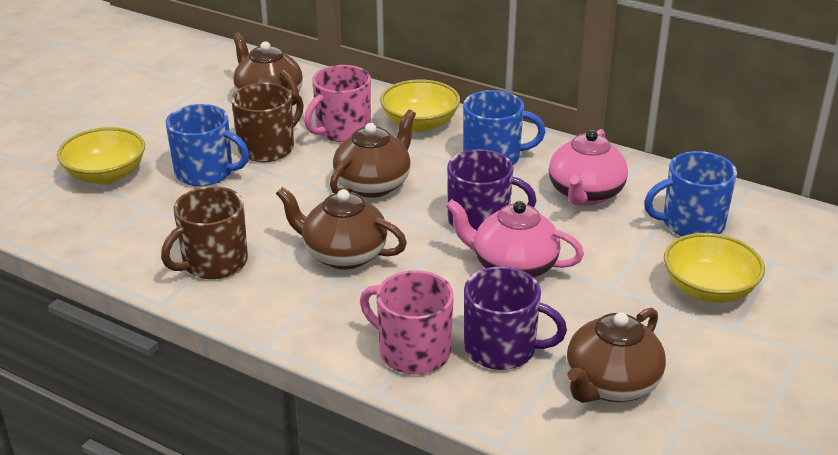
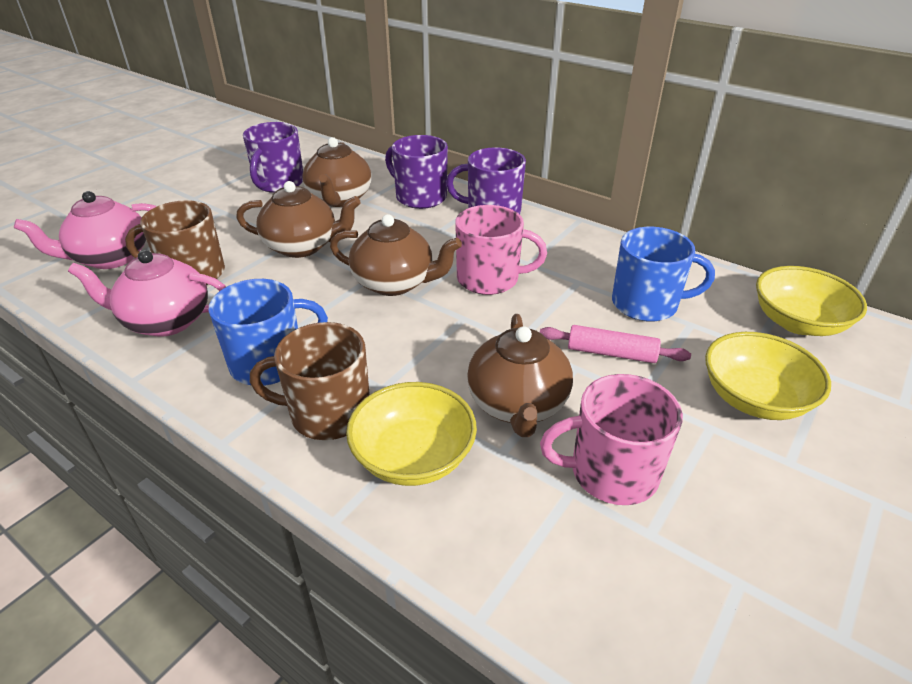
blue mug: [166,104,249,186] [463,90,545,165] [644,151,737,236] = 3 -> [209,279,328,386] [612,227,715,322] = 2
pink rolling pin: none = 0 -> [540,325,691,363] = 1
purple mug: [447,149,537,230] [464,266,567,370] = 2 -> [243,122,303,193] [385,135,448,209] [446,148,526,214] = 3

